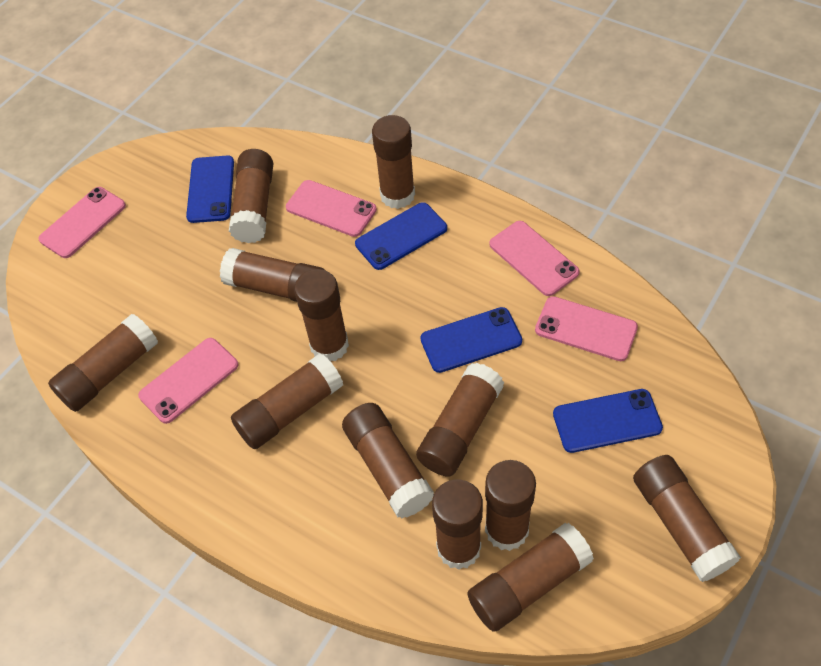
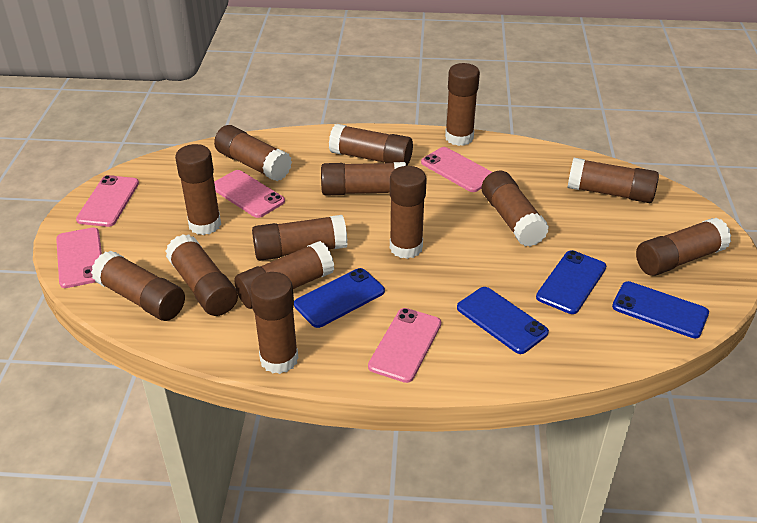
brown glue stick: [48,314,158,412] [220,248,326,302] [229,149,273,243] [231,353,343,449] [294,269,349,361] [342,403,434,519] [372,115,415,209] [416,363,504,477] [432,480,483,570] [467,523,594,632] [485,460,536,551] [633,455,741,582] = 12 -> [91,251,185,321] [165,234,238,316] [175,144,221,235] [214,125,292,181] [234,241,334,309] [250,272,298,374] [252,215,348,261] [321,162,406,196] [329,124,413,166] [390,166,427,259] [445,63,480,146] [482,171,549,246] [568,158,659,203] [636,217,732,276] = 14

